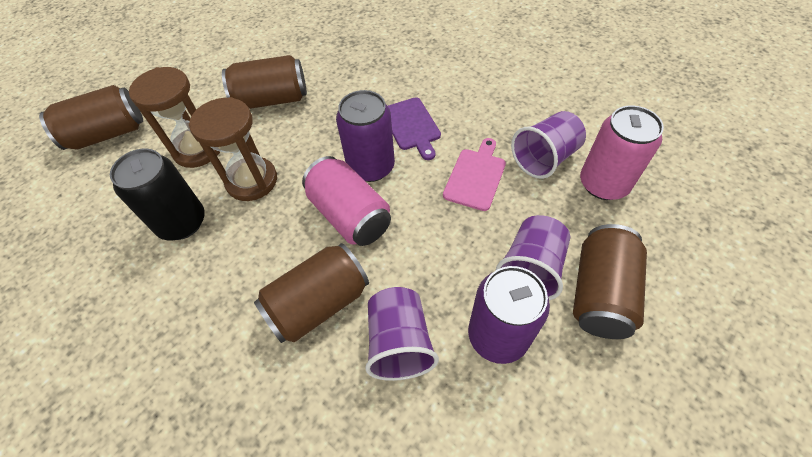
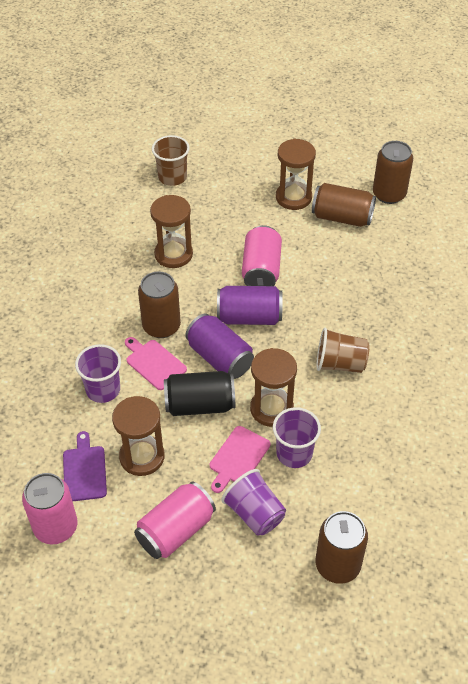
brown cup: none = 0 -> [152,135,190,186] [316,328,369,373] = 2
brown hourglass: [129,67,220,168] [189,97,277,201] = 2 -> [112,396,165,476] [150,195,193,268] [250,348,297,427] [276,139,316,210] = 4
pink can: [302,156,391,246] [580,105,664,200] = 2 -> [22,473,77,544] [134,481,216,559] [242,225,282,286] = 3
pink cutting board: [443,138,506,211] = 1 -> [125,337,187,390] [210,426,270,493] = 2

